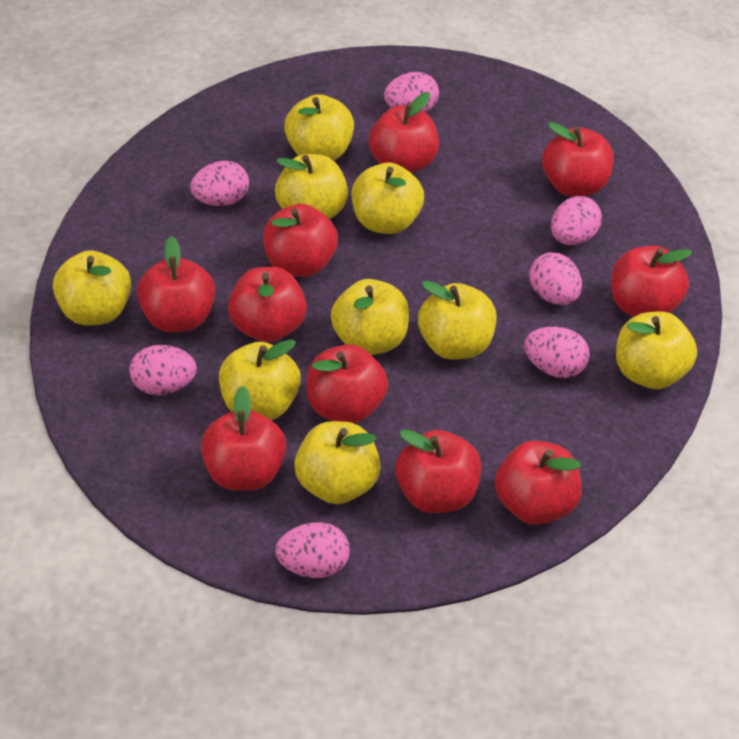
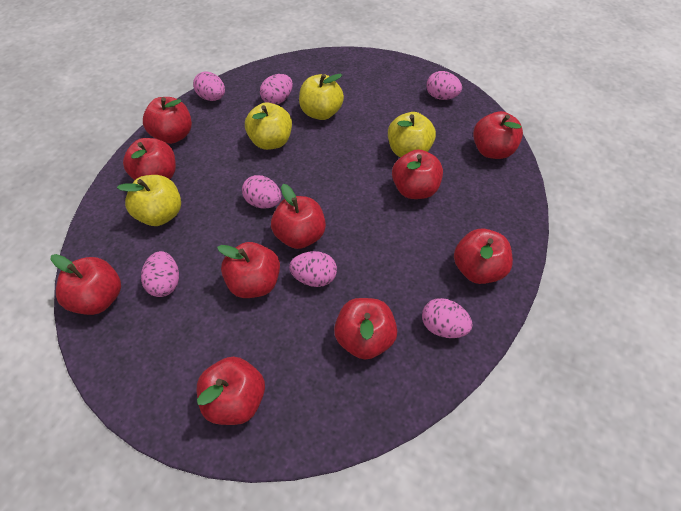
yellow apple: [53,250,131,325] [219,339,301,420] [275,154,348,219] [284,94,354,160] [294,421,381,504] [331,279,409,355] [351,163,424,234] [418,281,497,360] [616,311,697,389] = 9 -> [117,175,181,226] [245,102,292,150] [299,74,344,120] [388,112,436,157] = 4

